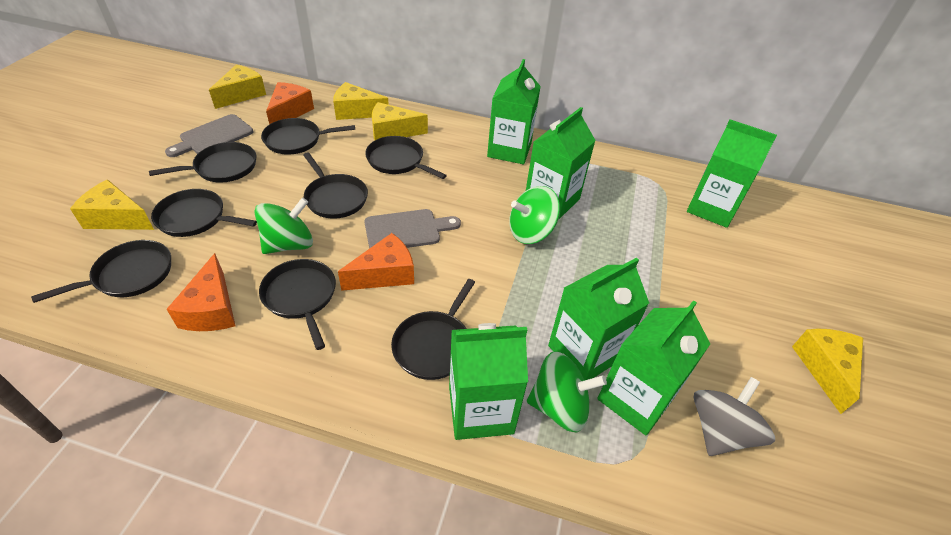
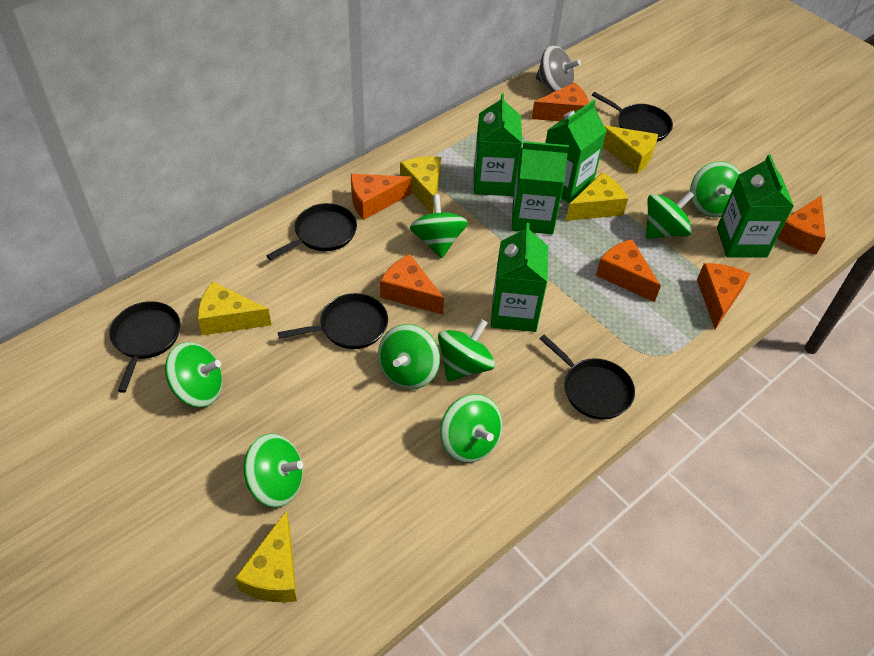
black pan: [31,240,171,303] [149,142,256,182] [151,189,257,237] [259,259,336,350] [261,118,355,155] [303,152,368,219] [365,136,447,179] [391,279,475,380] = 8 -> [109,301,180,393] [266,203,357,260] [278,293,388,349] [539,335,635,420] [592,92,673,142] = 5
green carton: [449,323,528,440] [487,59,541,164] [526,107,596,219] [548,257,649,380] [597,300,710,435] [687,119,777,228] = 6 -> [474,93,522,196] [491,223,548,332] [512,141,569,234] [545,100,607,203] [717,154,794,257] = 5
green spinning top: [254,198,313,254] [509,186,560,244] [527,351,607,433] = 3 -> [165,342,223,407] [244,434,303,507] [378,324,440,389] [410,194,468,258] [438,319,495,381] [440,394,502,463] [646,191,694,239] [690,161,741,218] = 8
grey cutting board: [165,114,253,157] [364,209,461,249] = 2 -> none = 0
orange cheese: [167,253,236,331] [266,82,314,124] [338,233,414,291] = 3 -> [351,174,412,220] [380,254,444,315] [532,83,589,121] [596,239,661,302] [697,263,750,329] [777,195,826,254] = 6

